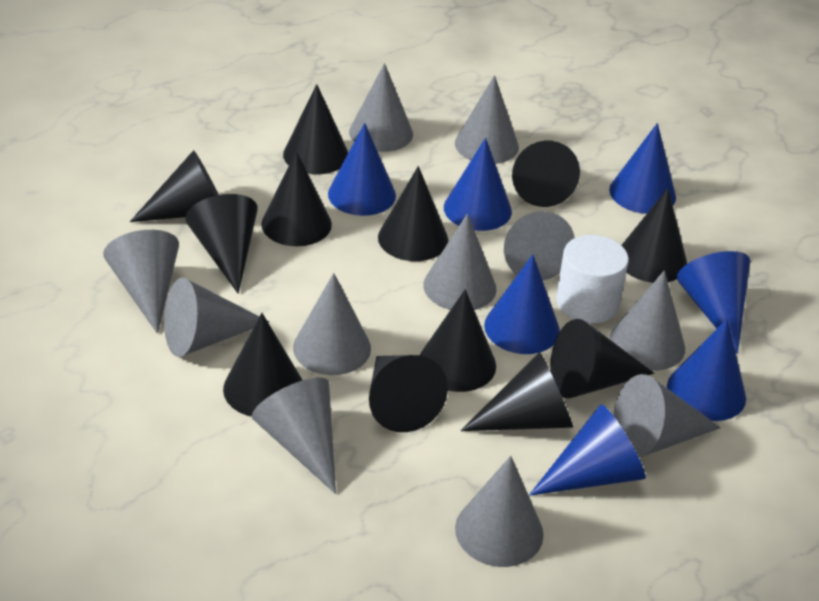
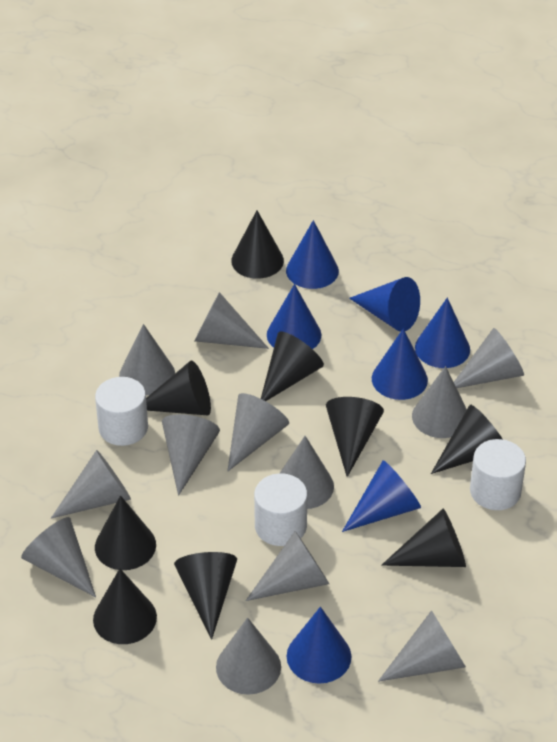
black cone: [130,150,219,222] [186,194,258,294] [223,313,302,417] [261,151,332,246] [283,84,348,174] [369,355,448,432] [378,166,448,261] [420,289,496,392] [461,352,573,431] [512,140,580,207] [550,319,655,399] [621,188,687,283] = 12 -> [93,569,157,644] [95,495,156,570] [146,361,211,415] [174,552,237,640] [231,211,284,279] [261,331,324,401] [326,397,384,477] [381,509,466,567] [431,405,502,474] = 9
grey cone: [103,230,179,334] [164,278,269,357] [252,378,336,494] [293,273,371,375] [349,63,413,152] [423,213,497,310] [455,75,519,164] [455,456,544,567] [504,211,575,280] [609,270,685,371] [613,374,721,457] = 11 -> [21,517,96,597] [51,450,131,519] [119,324,175,395] [162,414,220,496] [194,292,269,349] [216,617,281,695] [227,393,289,472] [246,531,329,601] [280,436,334,509] [378,610,466,682] [412,366,467,438] [454,328,524,388] = 12
white cylinder: [556,235,629,323] = 1 -> [95,377,148,446] [254,473,307,546] [470,439,526,510] = 3

